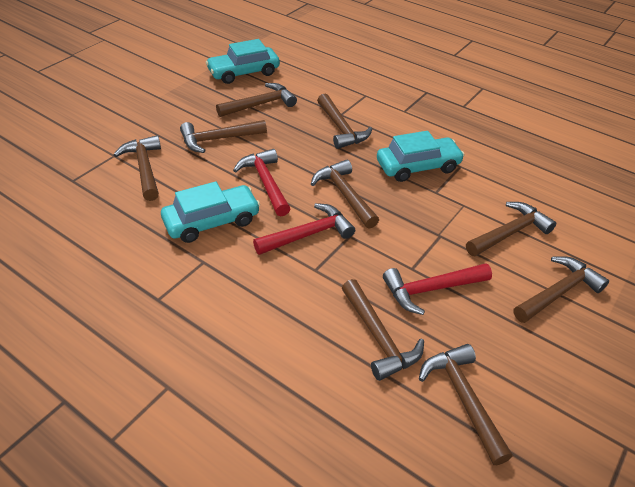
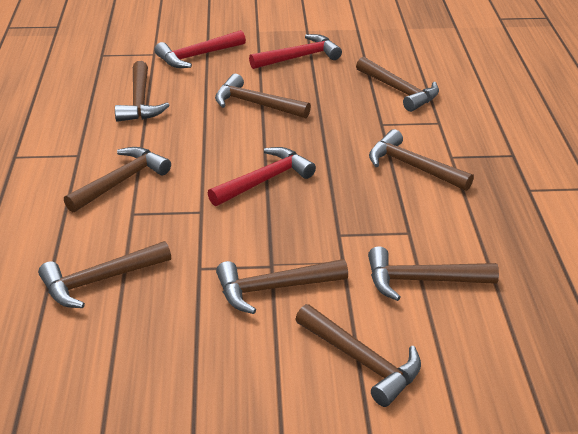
turquoise car: [161,181,260,243] [206,39,280,84] [377,131,465,182] = 3 -> none = 0

